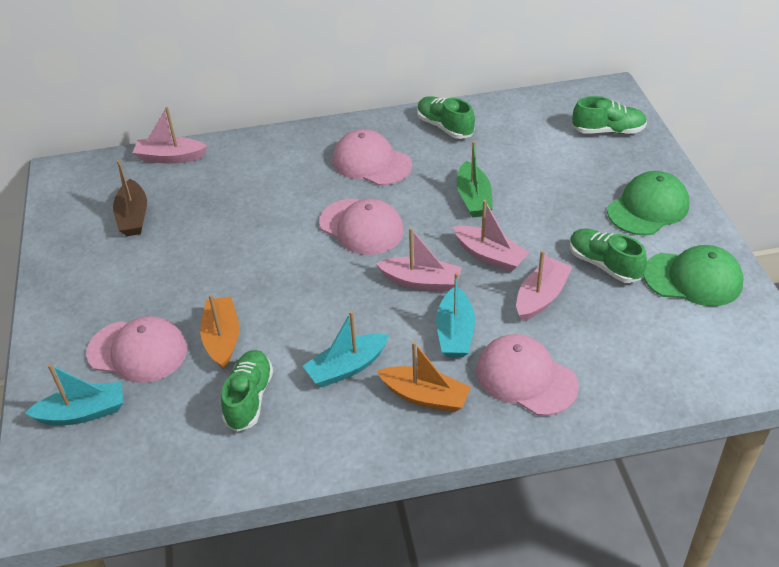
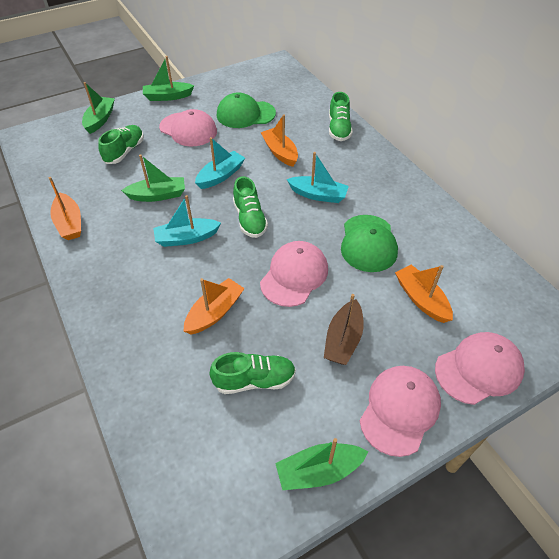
green boat: [456,141,493,218] = 1 -> [82,82,115,134] [121,154,185,202] [143,56,194,101] [275,438,368,490] = 4
orange boat: [200,294,239,369] [377,341,471,412] = 2 -> [49,177,81,240] [184,278,245,334] [261,114,298,167] [395,265,453,323] = 4
pink boat: [133,107,207,164] [376,228,462,291] [453,200,530,272] [516,250,572,322] = 4 -> none = 0

